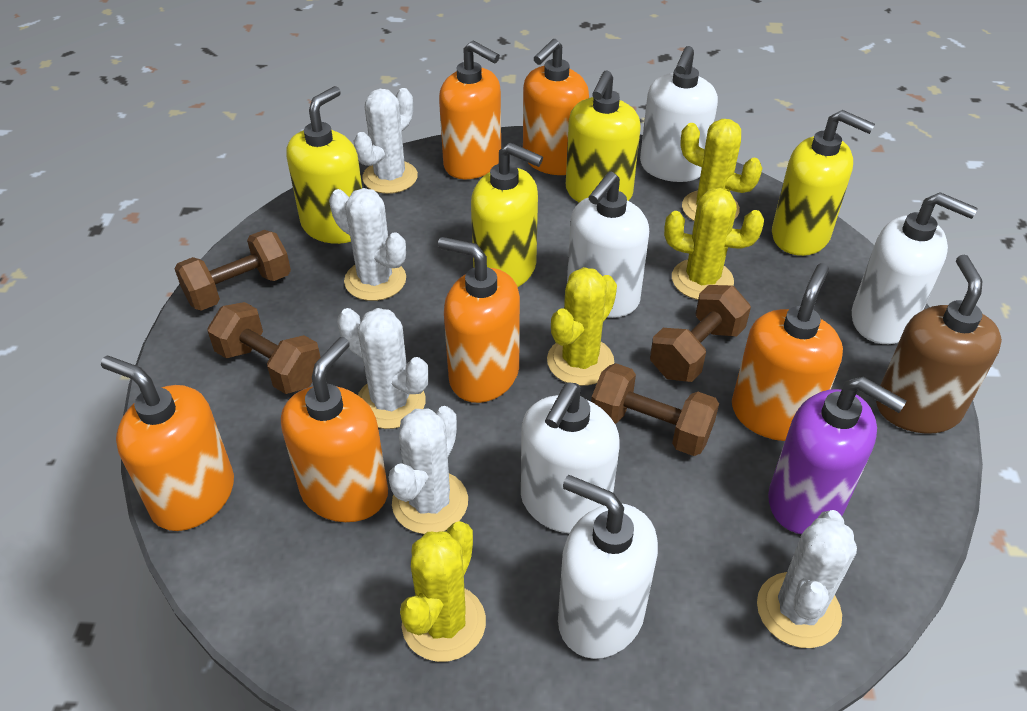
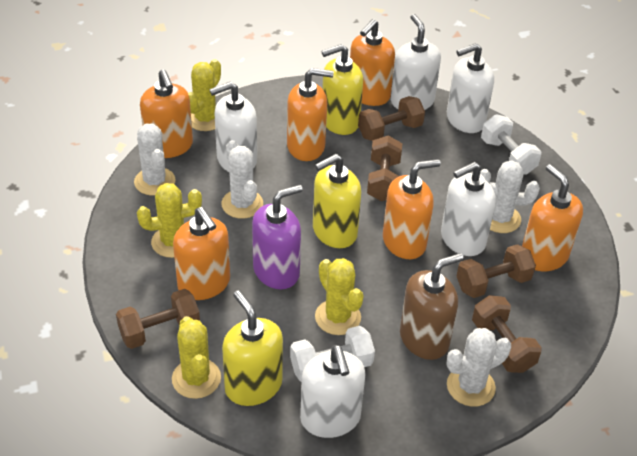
brown dumbbell: [174,230,291,311] [207,302,321,394] [591,363,719,456] [650,285,751,382] = 4 -> [116,289,200,349] [358,96,425,141] [367,136,402,201] [457,244,536,298] [472,295,542,373] = 5
white cactus: [329,188,406,301] [337,308,429,429] [353,88,418,194] [389,406,468,534] [757,510,857,648] = 5 -> [134,123,175,196] [221,140,263,219] [446,328,511,407] [480,160,540,233] = 4
white dumbbell: none = 0 -> [290,326,375,382] [481,114,541,175] = 2
yellow soap dispenser: [287,86,362,244] [471,142,543,287] [566,70,641,203] [772,110,875,256] = 4 -> [222,290,283,406] [313,154,361,248] [321,44,363,135] = 3

